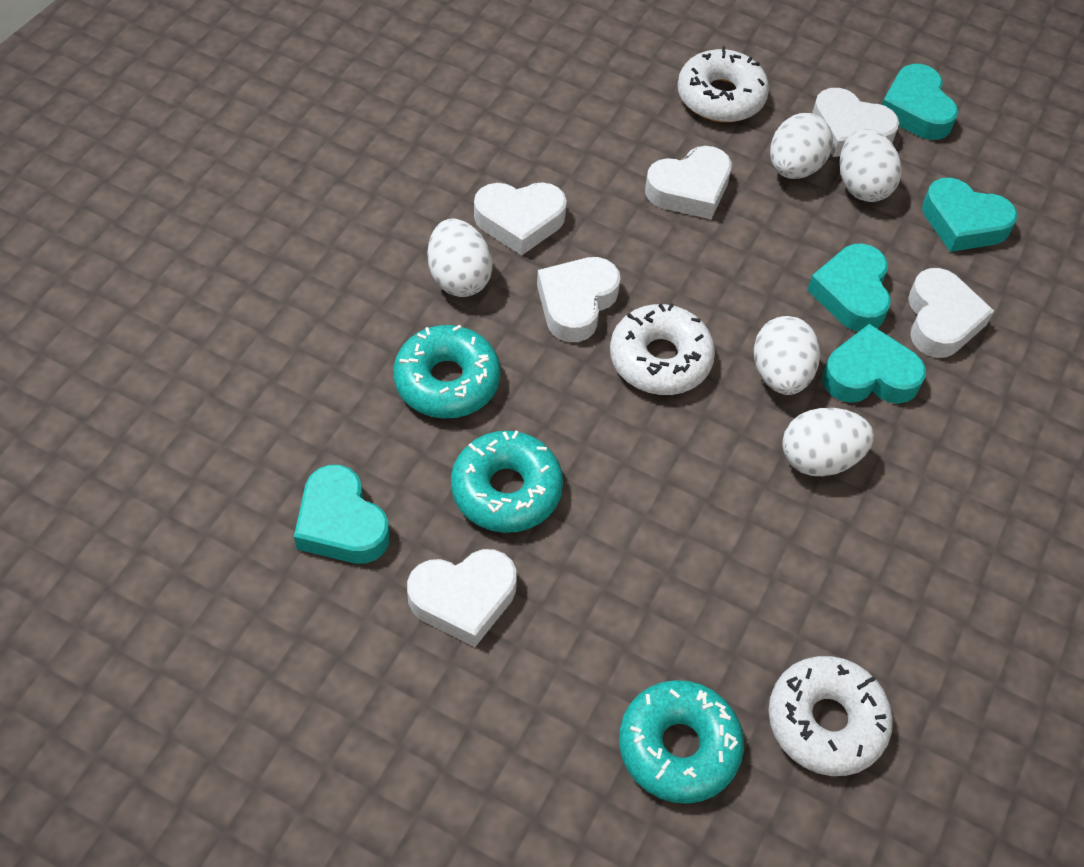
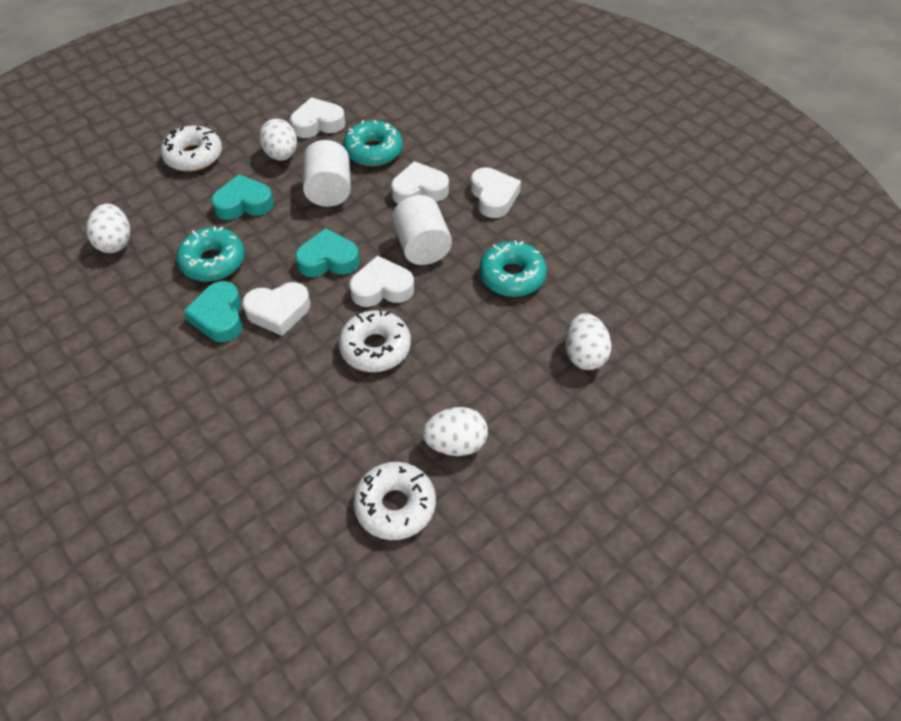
turquoise heart: [294,465,390,564] [807,243,891,332] [822,324,926,404] [882,64,958,140] [922,178,1017,252] = 5 -> [184,281,242,342] [211,174,274,220] [295,228,360,277] = 3
white cylinder: none = 0 -> [303,140,351,207] [392,195,452,265] = 2
white egg: [428,219,493,297] [754,316,820,395] [770,113,833,179] [782,408,874,476] [840,128,901,202] = 5 -> [86,203,130,253] [259,119,297,161] [422,407,488,456] [565,313,612,370] = 4
white heart: [407,549,517,647] [474,182,567,255] [537,257,620,342] [645,146,732,219] [812,88,899,157] [908,268,994,358] = 6 -> [242,282,311,336] [290,97,345,138] [349,256,414,307] [391,161,449,204] [471,167,521,218] = 5

